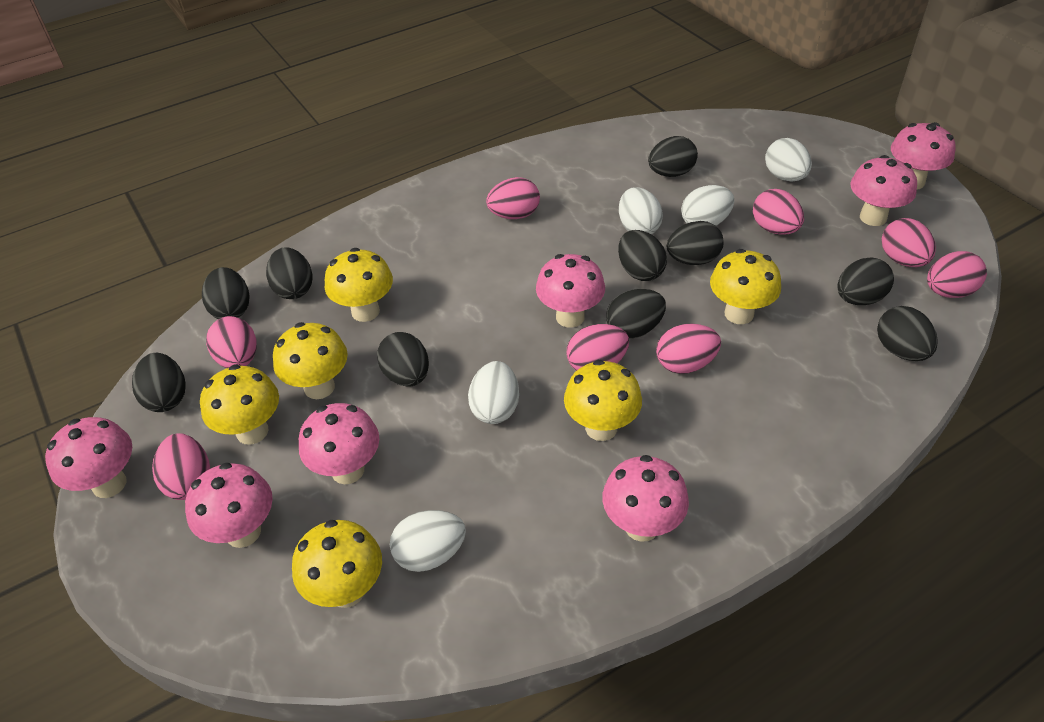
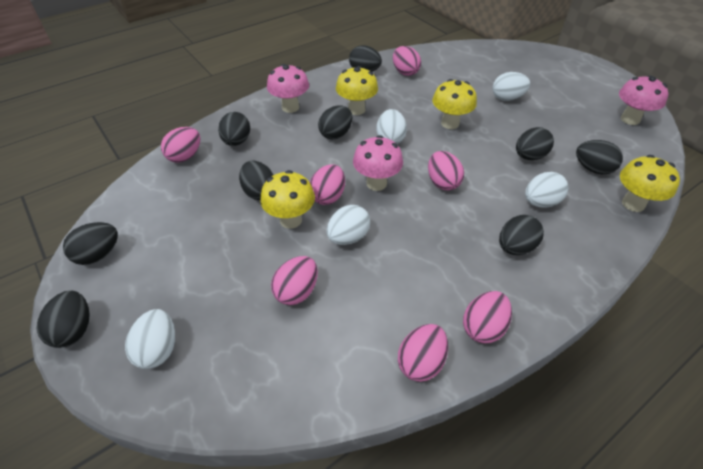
black egg: [132,353,186,412] [202,267,250,319] [266,247,313,299] [377,332,429,387] [606,289,666,339] [618,230,667,281] [648,136,698,177] [667,221,724,265] [837,257,894,305] [877,306,938,361] = 10 -> [37,291,90,348] [63,222,118,265] [218,112,250,146] [239,161,273,200] [318,106,352,139] [349,45,382,72] [499,215,544,255] [516,127,554,160] [576,140,623,174] = 9
pink egg: [152,433,210,500] [206,316,257,368] [486,177,540,219] [566,324,629,371] [656,324,721,374] [753,189,804,235] [882,218,936,267] [927,251,987,298] = 8 -> [161,127,200,163] [271,256,318,305] [310,164,345,205] [393,46,421,76] [398,324,448,382] [428,151,464,190] [463,291,512,344] = 7
pink mushroom: [45,417,132,498] [185,462,273,548] [299,403,379,484] [536,254,605,328] [602,455,689,542] [851,155,917,226] [891,122,956,189] = 7 -> [267,64,309,113] [353,135,403,191] [619,76,669,125] = 3
yellow mushroom: [200,364,279,445] [273,322,348,399] [292,520,382,608] [325,248,393,322] [564,360,642,441] [710,249,781,324] = 6 -> [260,170,315,229] [336,66,378,115] [432,79,477,129] [620,155,680,212] = 4

